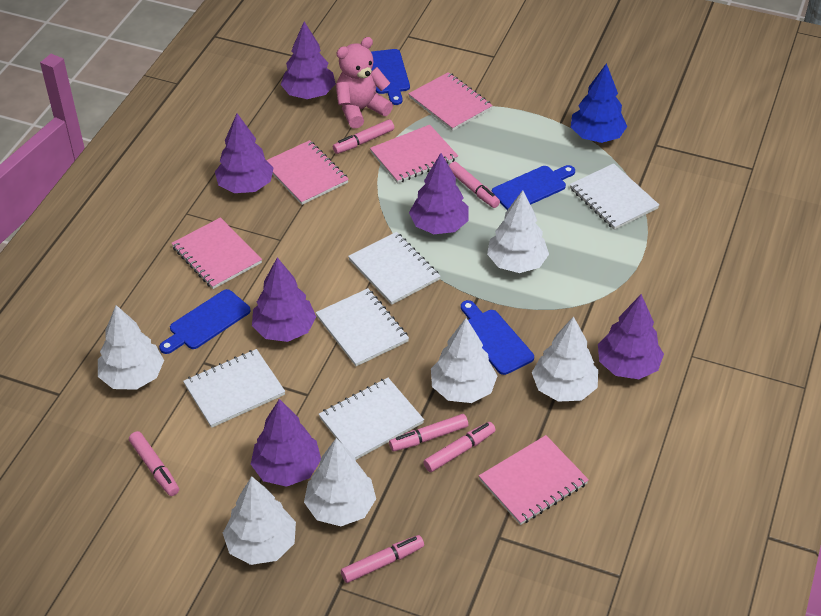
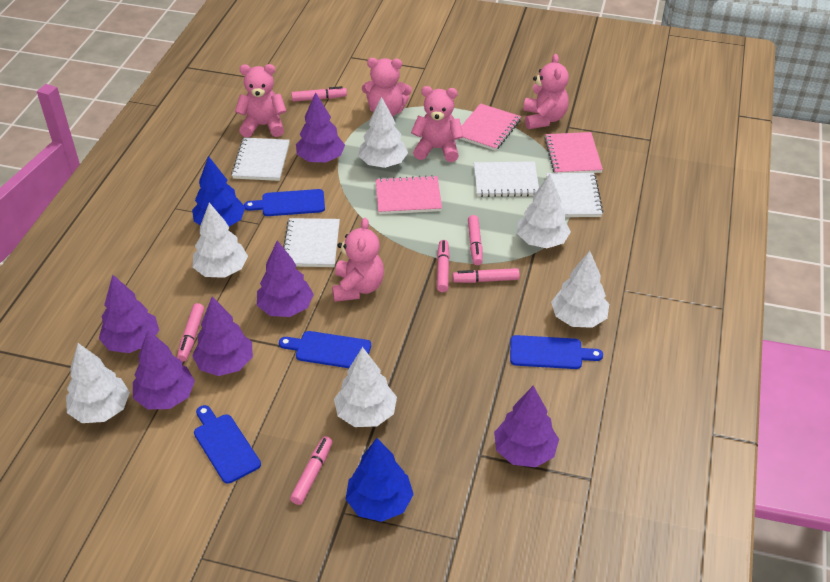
blue tree: [571,63,627,143] = 1 -> [192,156,245,226] [346,438,414,522] = 2
pink notebook: [171,217,262,289] [267,140,349,205] [370,125,458,183] [408,72,493,131] [479,435,589,525] = 5 -> [376,175,442,214] [460,103,521,151] [544,132,603,173] = 3
pink teddy bear: [336,37,393,129] = 1 -> [235,64,286,138] [332,218,384,302] [362,58,412,117] [411,86,464,162] [523,54,569,129] = 5
white notebook: [183,349,285,428] [316,288,409,366] [319,378,424,460] [348,232,440,305] [570,163,659,230] = 5 -> [231,138,290,181] [283,218,340,267] [474,161,539,197] [546,173,604,217] = 4

